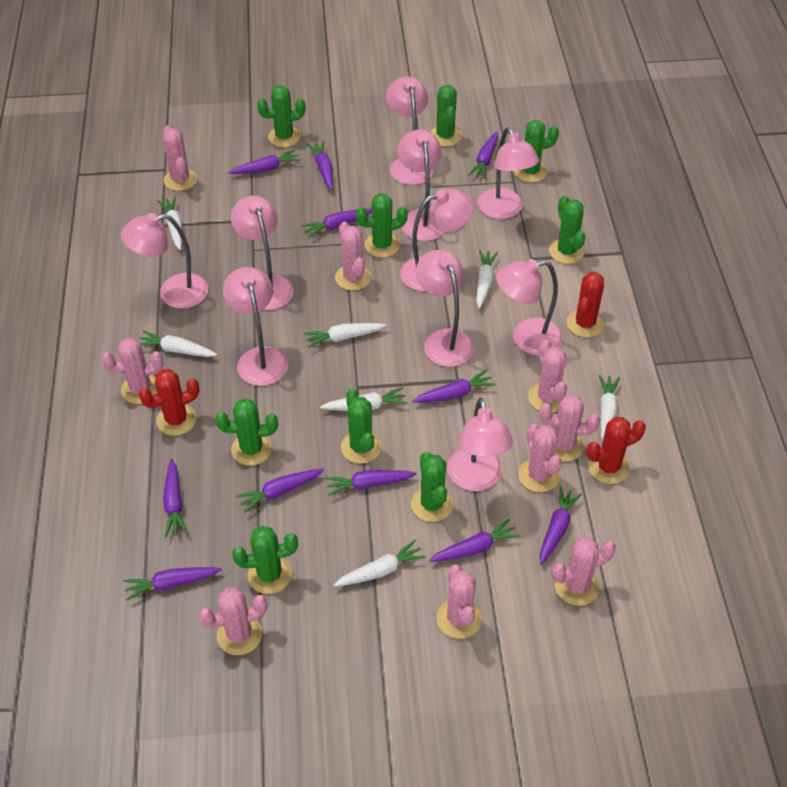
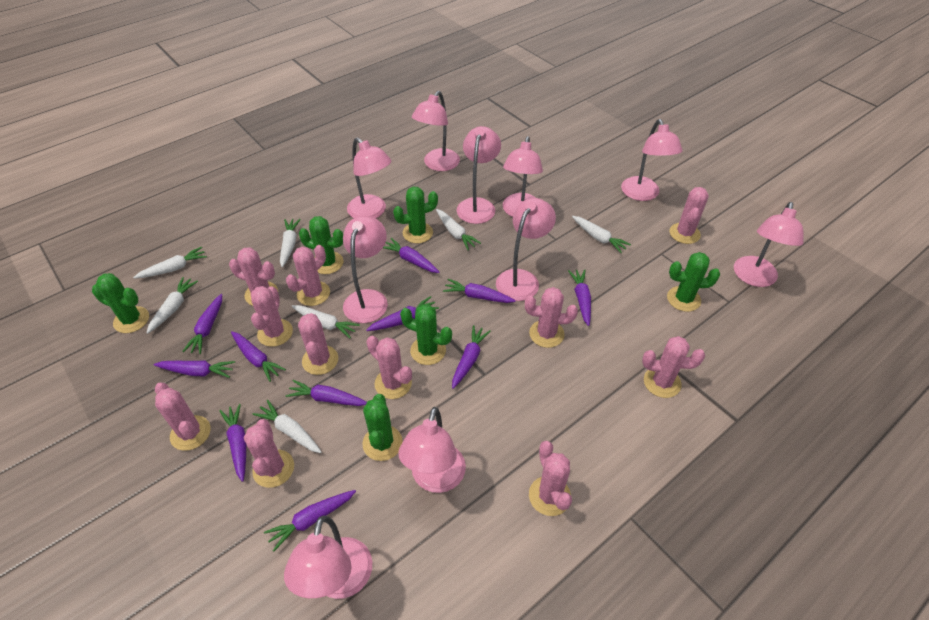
green cactus: [215,398,278,466] [232,526,298,594] [257,85,306,147] [341,389,381,464] [356,193,408,257] [411,452,453,522] [430,85,462,147] [514,120,559,182] [549,195,585,264] = 9 -> [92,273,149,333] [299,216,343,274] [362,394,403,461] [393,187,438,243] [400,304,452,365] [667,252,720,312] = 6
pink cactus: [101,338,164,404] [163,126,197,191] [199,587,268,655] [335,222,371,290] [437,564,482,639] [518,424,562,492] [528,340,567,413] [539,394,600,461] [551,538,616,606] = 9 -> [155,383,211,451] [229,247,278,306] [244,419,294,488] [251,286,293,347] [286,245,330,306] [298,313,338,375] [367,336,412,399] [525,287,578,348] [529,441,572,516] [642,336,705,398] [670,187,709,244] = 11
red cactus: [139,369,200,436] [567,272,604,337] [586,417,646,484] = 3 -> none = 0

